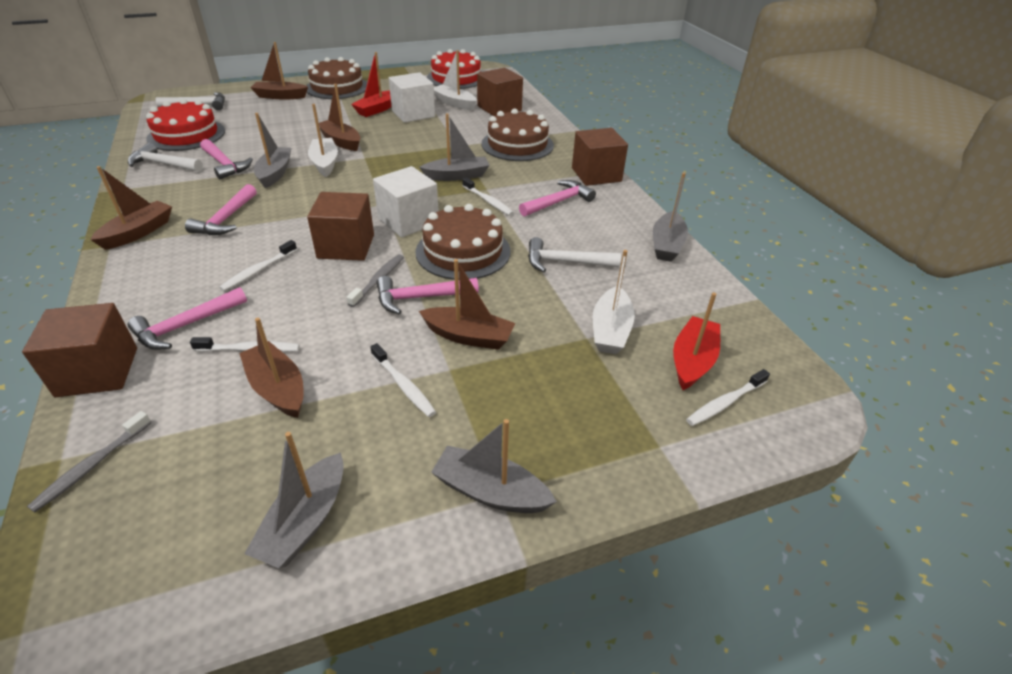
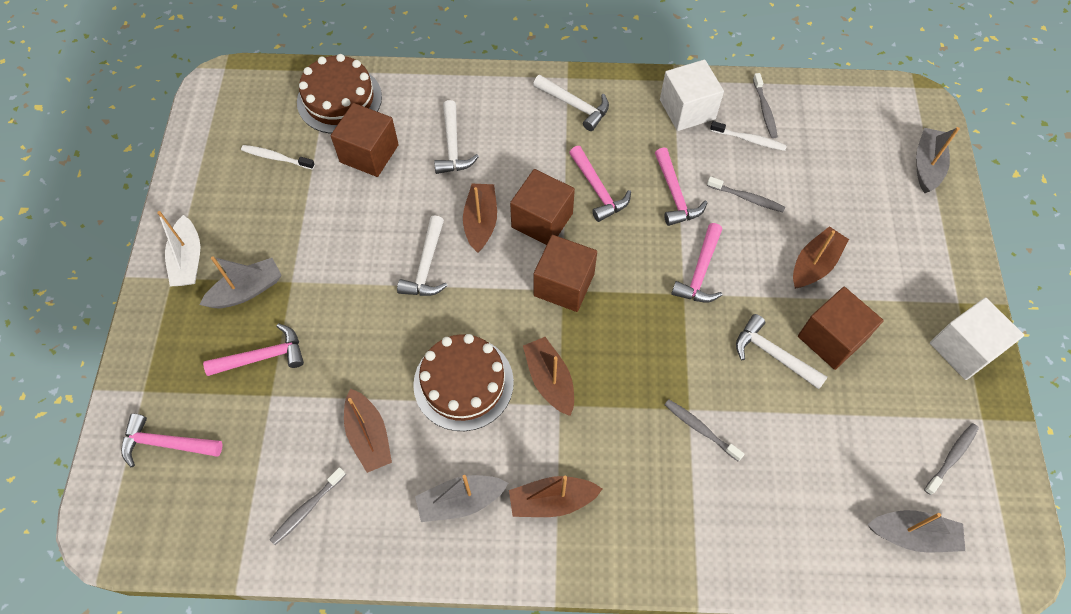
brown cake: [306,57,367,99] [416,204,511,280] [482,108,554,161] = 3 -> [297,54,382,134] [413,334,514,431] = 2
grey boat: [244,432,344,568] [254,113,291,188] [419,113,490,181] [431,419,557,513] [653,172,688,262] = 5 -> [199,256,282,308] [415,475,508,522] [868,510,965,553] [916,127,960,193] = 4
grey toothbrush: [27,411,151,512] [347,254,404,307] = 2 -> [270,467,346,545] [664,399,745,462] [707,176,785,213] [753,73,778,139] [924,423,979,495] = 5
red boat: [351,52,391,117] [673,292,720,390] = 2 -> none = 0
red cake: [146,99,225,151] [427,49,481,89] = 2 -> none = 0
white boat: [308,104,338,177] [434,50,477,110] [593,250,635,354] = 3 -> [157,211,200,286] = 1
white hammer: [128,143,203,172] [156,92,225,110] [528,237,621,272] = 3 -> [397,215,448,296] [434,100,479,174] [533,75,609,131] [736,314,827,389] = 4
white toothbrush: [190,337,300,352] [219,240,297,291] [370,343,436,417] [462,177,514,216] [686,369,770,426] = 5 -> [241,145,315,170] [710,121,787,151] = 2

